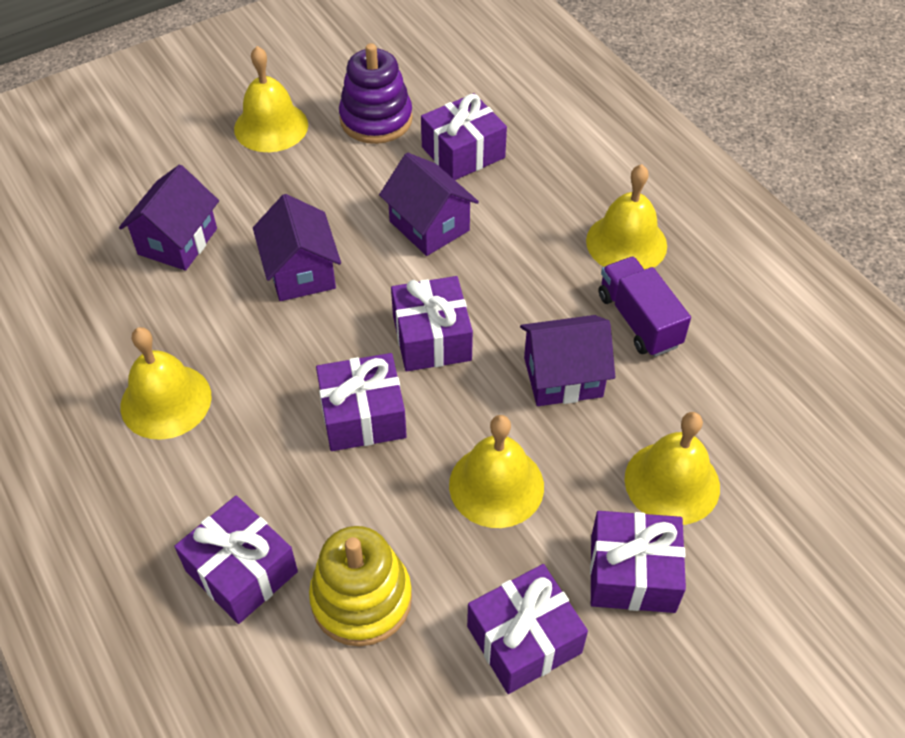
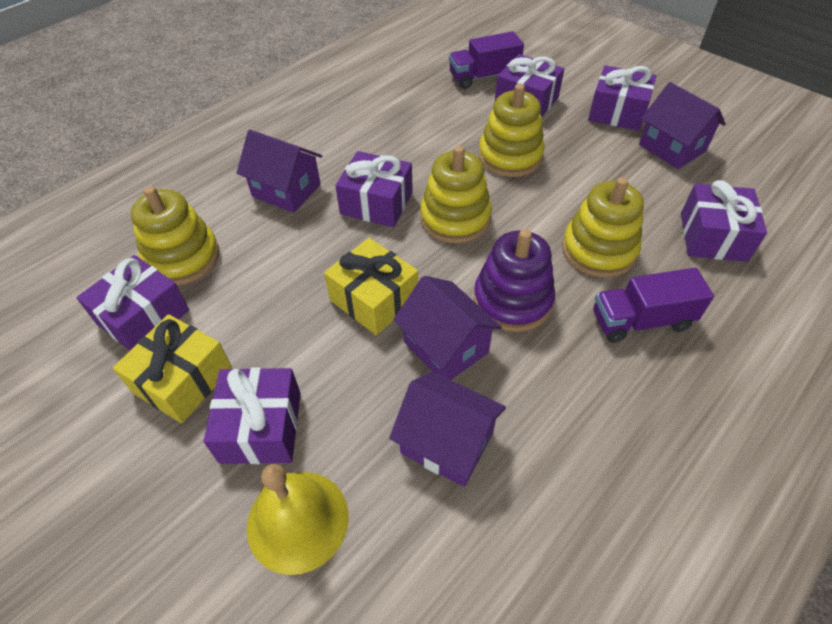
purple truck: [599,256,691,357] = 1 -> [449,31,524,89] [593,268,714,343] = 2
yellow bell: [120,327,212,440] [234,46,308,152] [449,415,544,528] [586,164,667,270] [625,412,720,525] = 5 -> [247,464,349,575] = 1
yellow gift: none = 0 -> [113,314,232,423] [324,238,418,335] = 2
yellow stacking toy: [309,526,412,646] = 1 -> [131,186,219,285] [420,146,492,243] [478,84,545,177] [562,177,644,278] = 4

